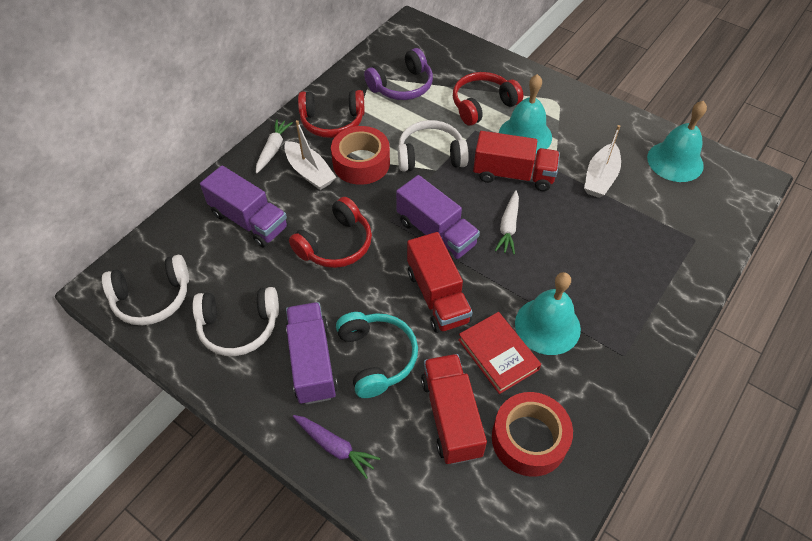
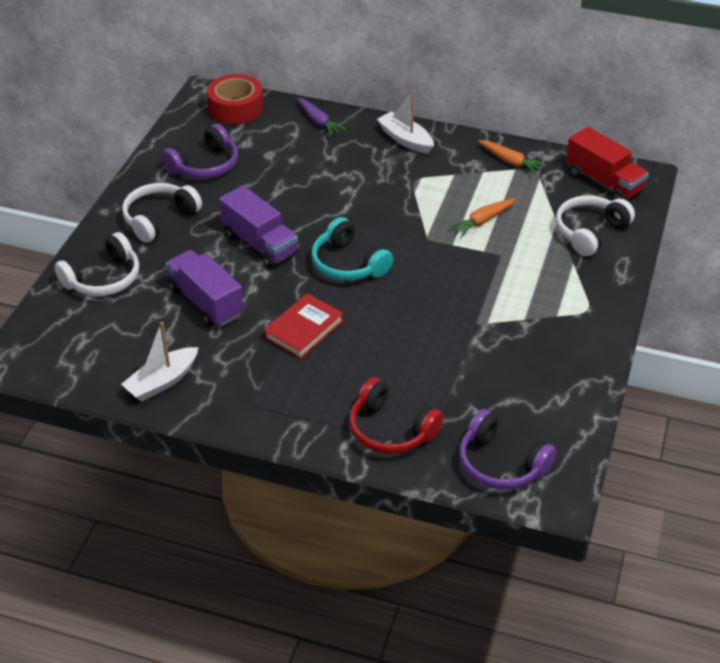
orange carrot: none = 0 -> [449,198,515,236] [478,140,546,174] = 2
purple headphones: [364,48,433,100] = 1 -> [162,124,238,178] [459,409,557,490] = 2
purple truck: [200,165,288,247] [286,302,338,405] [396,175,480,262] = 3 -> [166,250,244,327] [219,186,298,268] = 2
red headphones: [289,197,372,268] [298,90,365,138] [453,72,523,126] = 3 -> [349,378,444,454] = 1
red tape: [331,126,390,185] [492,392,573,477] = 2 -> [207,74,263,124] = 1
red truck: [407,232,473,333] [421,354,487,465] [473,131,560,191] = 3 -> [566,127,649,200] = 1
turquoise bell: [499,74,552,154] [515,272,581,355] [647,101,707,182] = 3 -> none = 0
white carrot: [256,119,293,173] [495,190,519,255] = 2 -> none = 0

